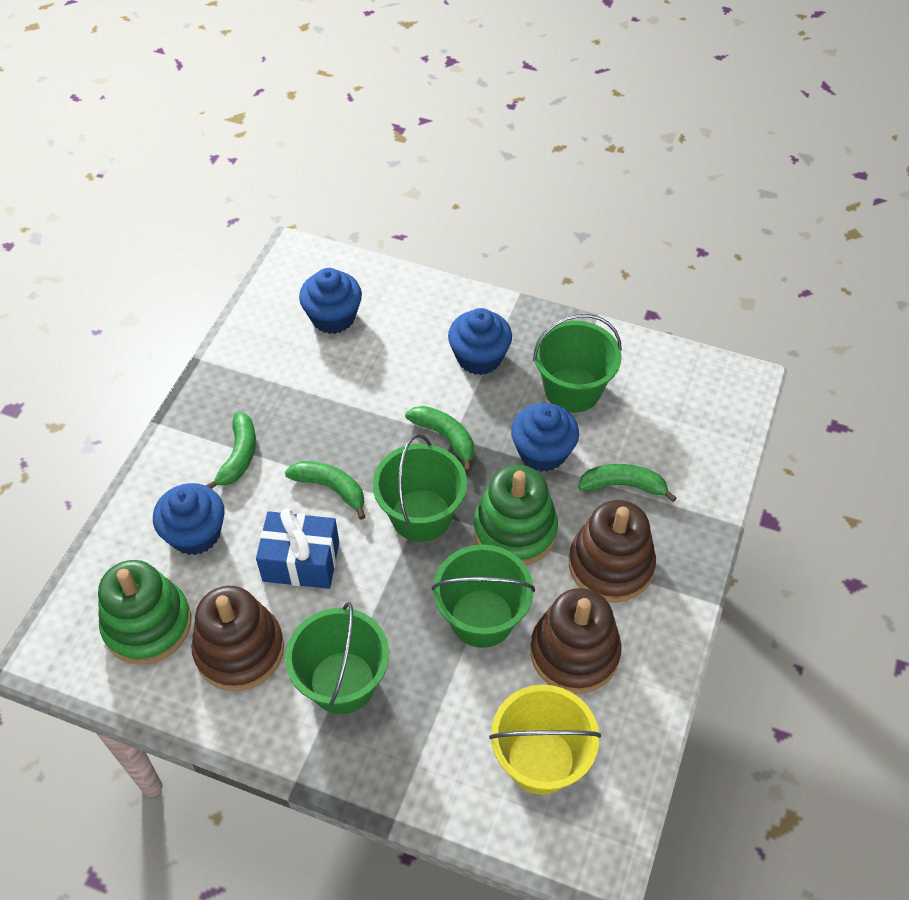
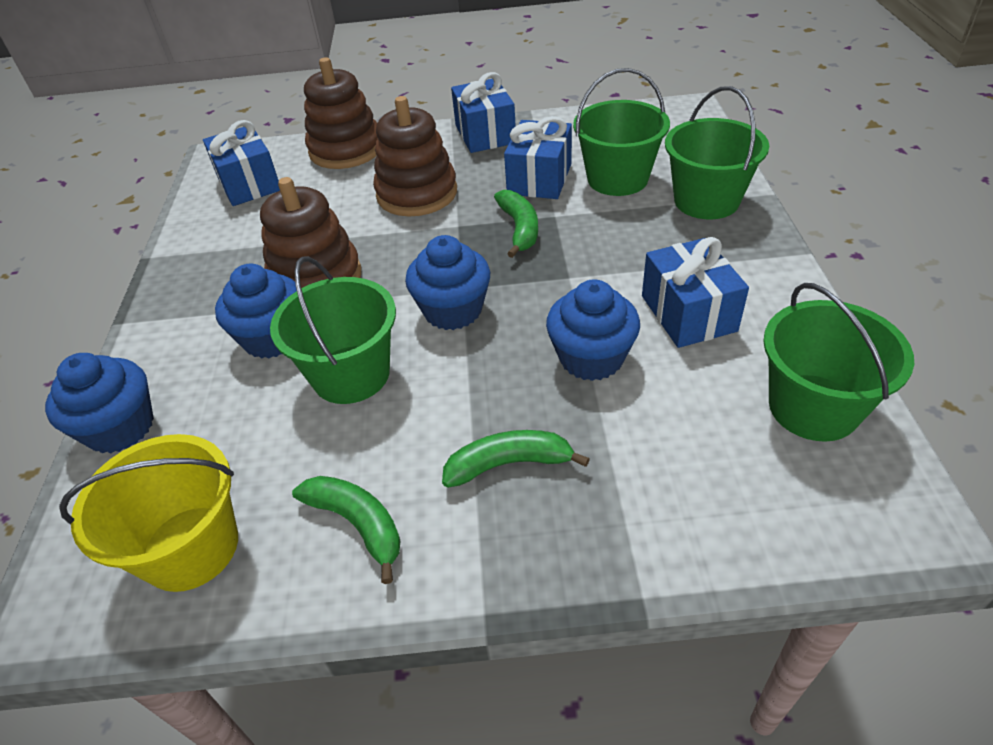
blue gift: [256,509,339,589] = 1 -> [203,120,280,206] [451,72,516,153] [504,116,572,199] [642,237,749,348] = 4
green banana: [206,412,256,489] [285,461,366,520] [405,406,474,472] [578,464,677,502] = 4 -> [292,476,400,584] [442,430,590,488] [494,190,538,258] = 3
green stacking toy: [98,560,192,665] [474,465,558,565] = 2 -> none = 0

